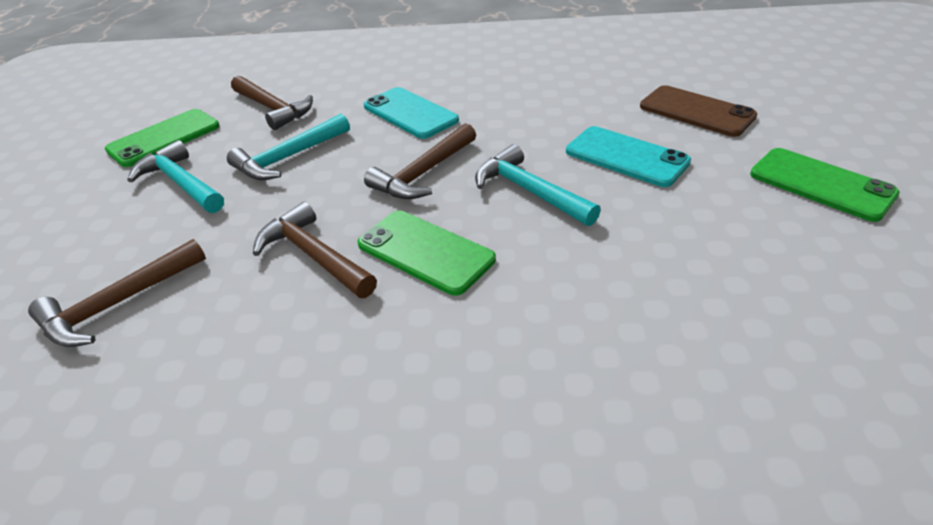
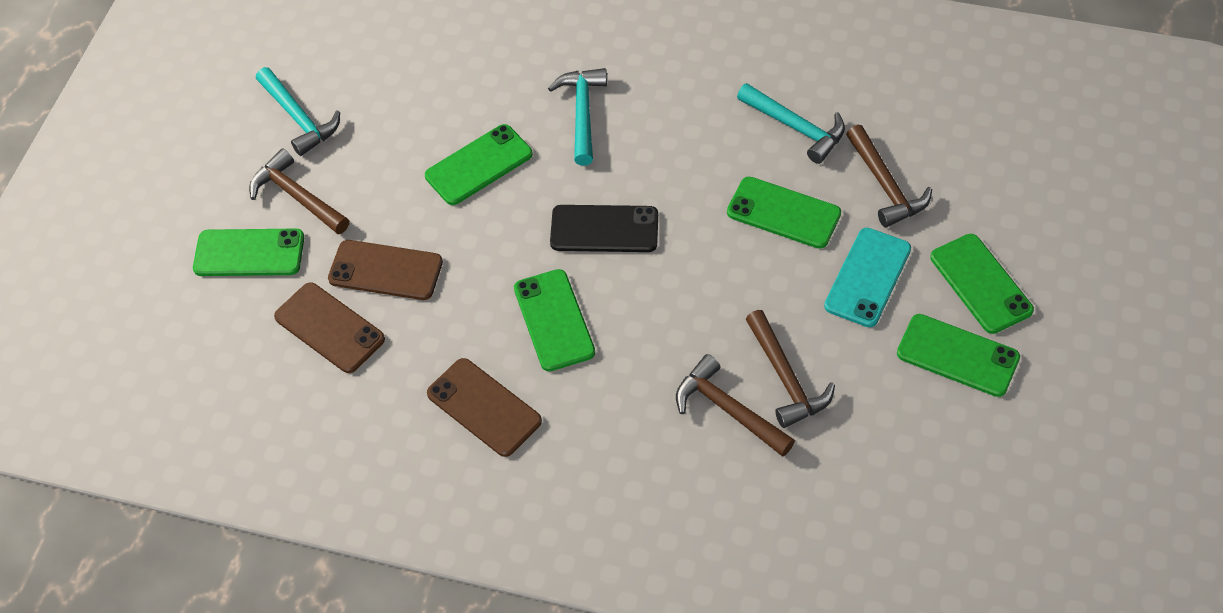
black phone: none = 0 -> [550,205,658,252] = 1
brown phone: [640,85,757,137] = 1 -> [274,282,385,373] [328,240,443,300] [427,358,542,457] = 3
green phone: [105,109,220,167] [357,210,496,296] [750,148,900,222] = 3 -> [193,229,304,276] [425,124,533,205] [514,269,595,371] [727,177,841,249] [897,314,1020,397] [930,234,1034,334] = 6
turquoise phone: [364,87,459,139] [566,126,691,187] = 2 -> [824,228,911,327] = 1

